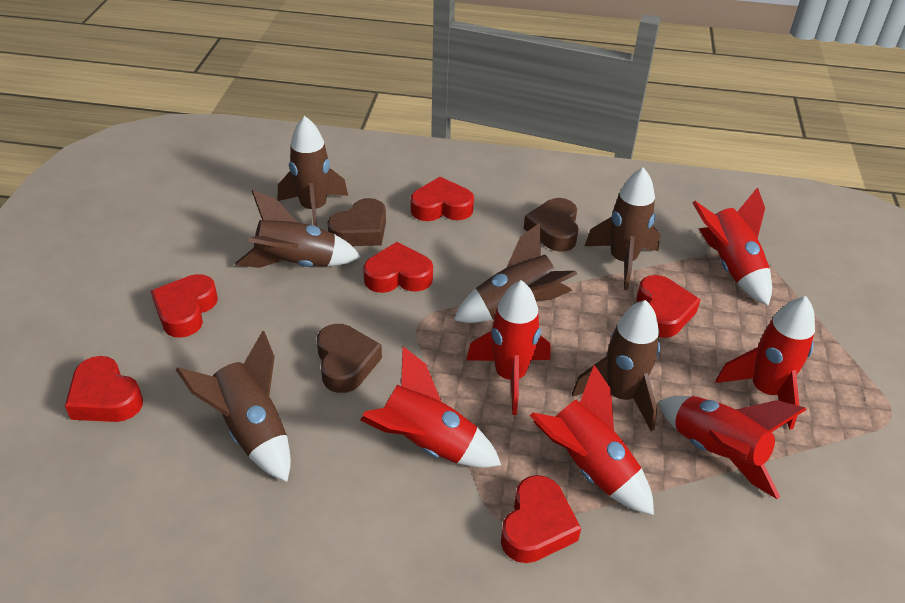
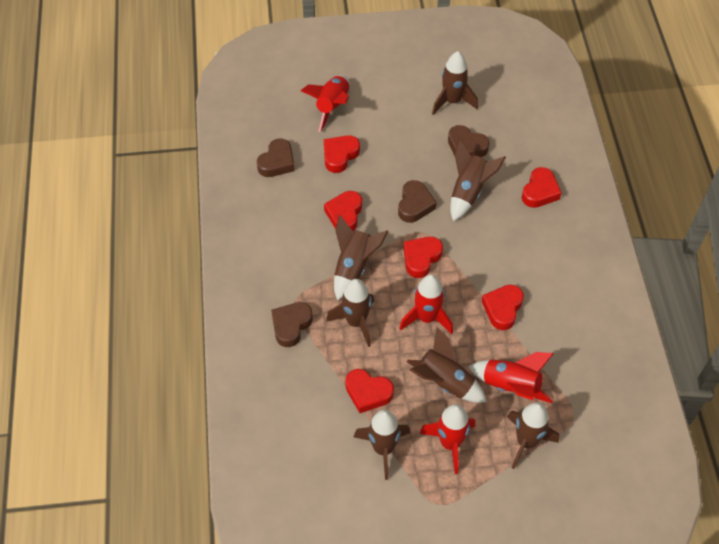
brown heart: [317,324,382,393] [327,198,386,246] [524,198,579,252] = 3 -> [257,139,295,177] [271,302,313,347] [398,180,437,223] [448,125,490,157] = 4
brown rocket: [176,331,291,482] [235,190,361,268] [278,116,348,227] [453,223,577,323] [572,300,660,431] [585,167,660,290] = 6 -> [326,279,374,347] [334,215,388,300] [354,410,410,480] [407,327,487,403] [432,51,478,115] [450,140,506,221] [507,403,559,469] = 7
red rocket: [360,347,501,468] [466,280,550,415] [530,365,654,515] [659,396,806,499] [692,187,772,306] [716,296,815,430] = 6 -> [301,75,349,132] [399,274,453,334] [419,404,475,474] [469,352,554,403] = 4

